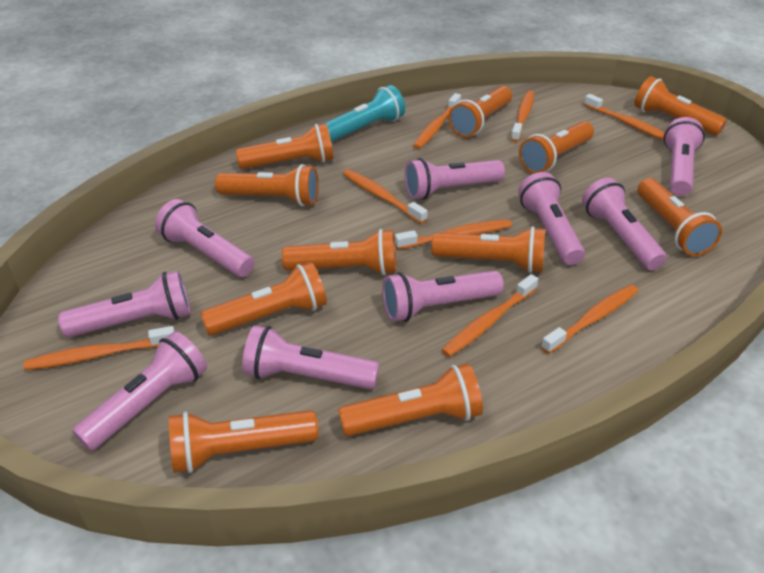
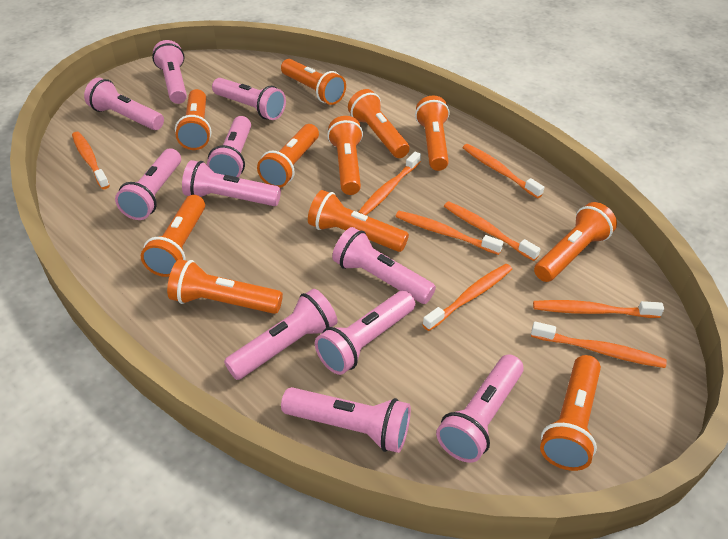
pink flashlight: [58,270,191,337] [72,331,207,451] [155,199,254,277] [242,325,379,389] [382,271,504,322] [405,158,505,200] [518,172,585,265] [582,178,667,270] [663,117,705,196] = 9 -> [84,77,164,130] [115,148,181,220] [152,40,187,104] [182,160,281,206] [207,116,251,177] [212,78,286,120] [224,289,337,380] [281,387,411,453] [315,291,415,375] [332,227,436,304] [436,355,524,463] = 11
turquoise flashlight: [324,85,405,142] = 1 -> none = 0

